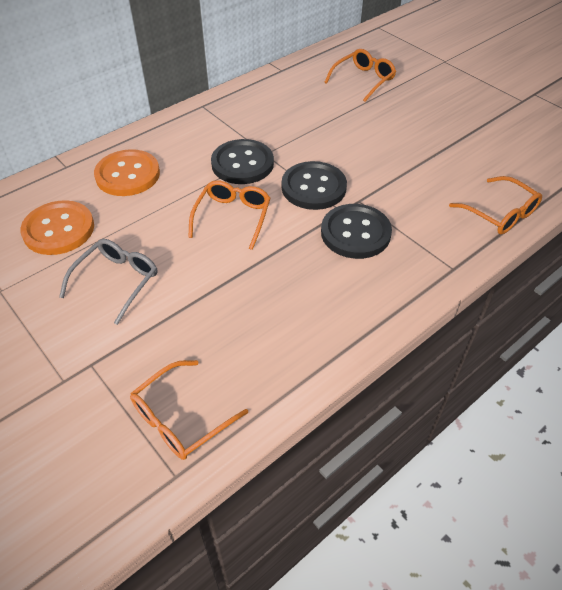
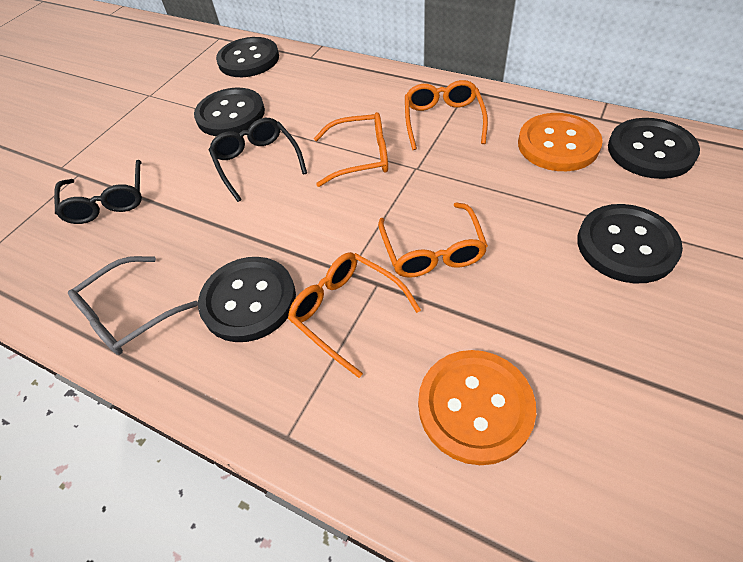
black button: [211,139,274,184] [282,161,347,210] [321,204,392,259] = 3 -> [194,88,265,136] [198,257,296,342] [216,37,279,77] [577,204,683,284] [608,118,700,179] = 5
black glasses: none = 0 -> [54,160,142,224] [209,118,307,202] = 2

